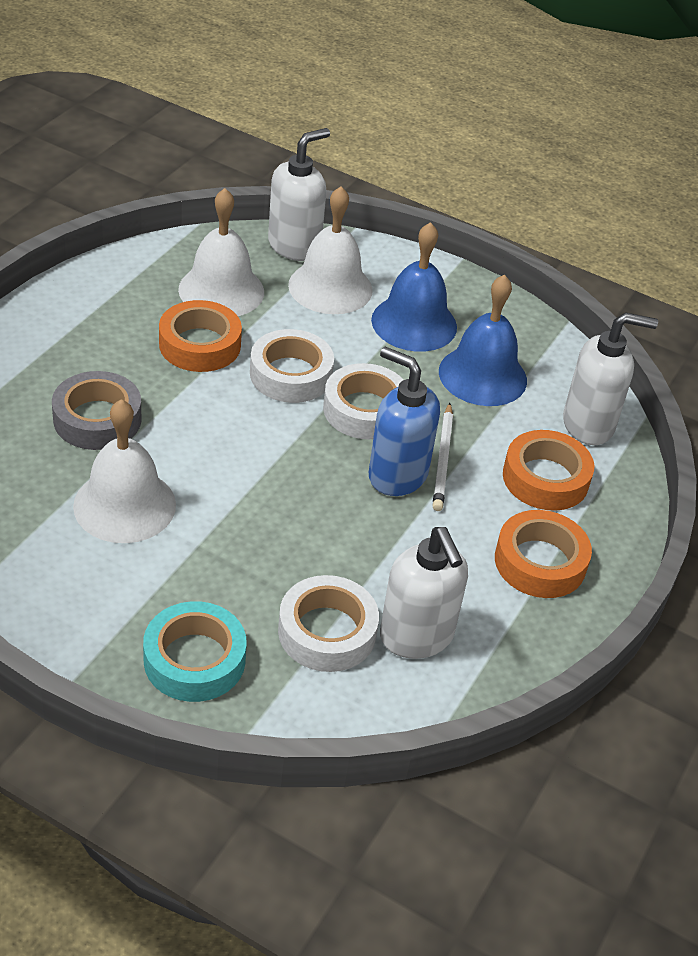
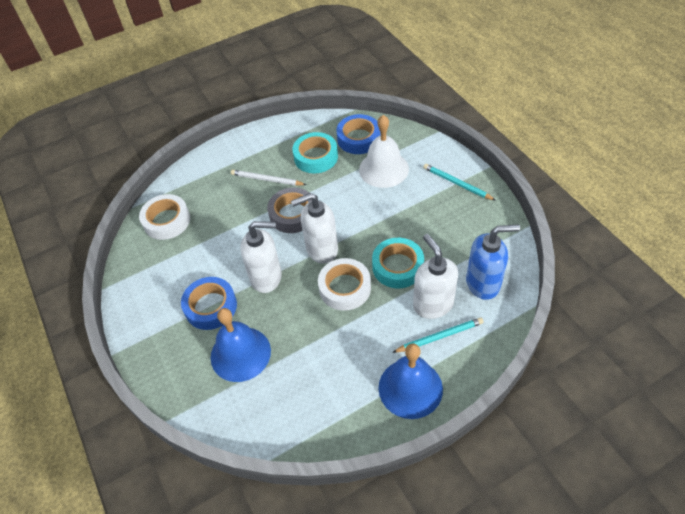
blue tape: none = 0 -> [181,277,237,330] [336,114,381,154] = 2
orange tape: [159,300,242,372] [495,510,592,598] [503,430,594,511] = 3 -> none = 0
turquoise pencil: none = 0 -> [392,317,484,353] [423,164,496,201] = 2
turquoise tape: [143,601,247,702] = 1 -> [292,132,338,173] [372,238,424,288] = 2
white bell: [73,399,176,543] [178,188,264,316] [288,186,372,314] = 3 -> [359,115,409,188] = 1
white tape: [250,329,334,403] [278,575,379,672] [323,363,403,439] = 3 -> [139,194,190,240] [318,258,371,311] = 2

